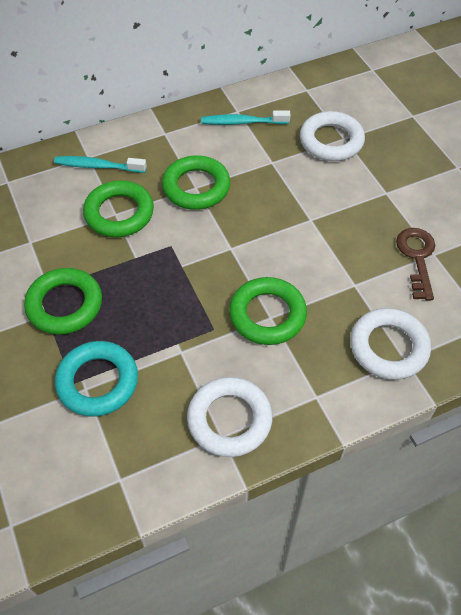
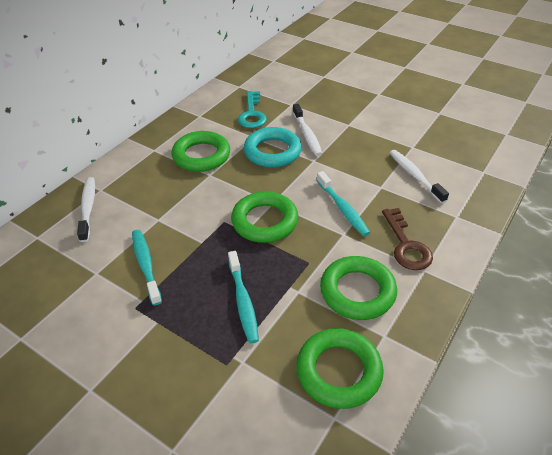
turquoise key: none = 0 -> [238,91,267,128] = 1
turquoise toothbrush: [54,156,147,173] [201,110,291,125] = 2 -> [132,230,162,306] [228,251,259,343] [316,171,370,236] = 3
white ring: [187,377,272,457] [300,111,365,161] [350,308,431,380] = 3 -> none = 0
white toothbrush: none = 0 -> [77,177,95,242] [293,104,322,156] [389,150,449,203] = 3

